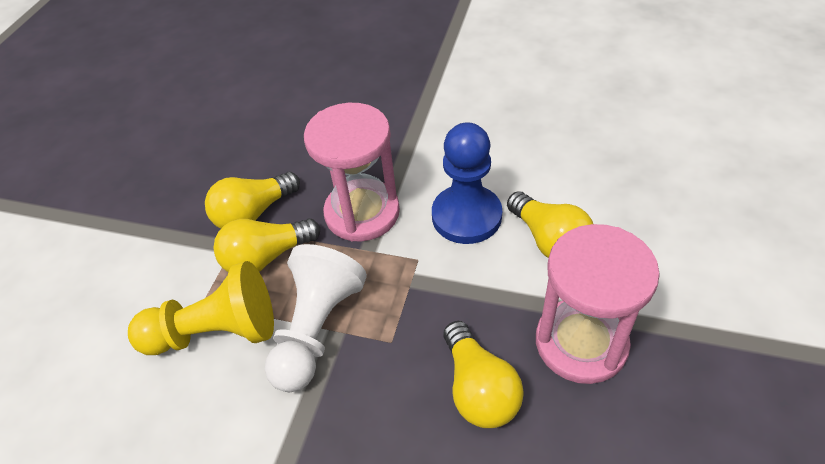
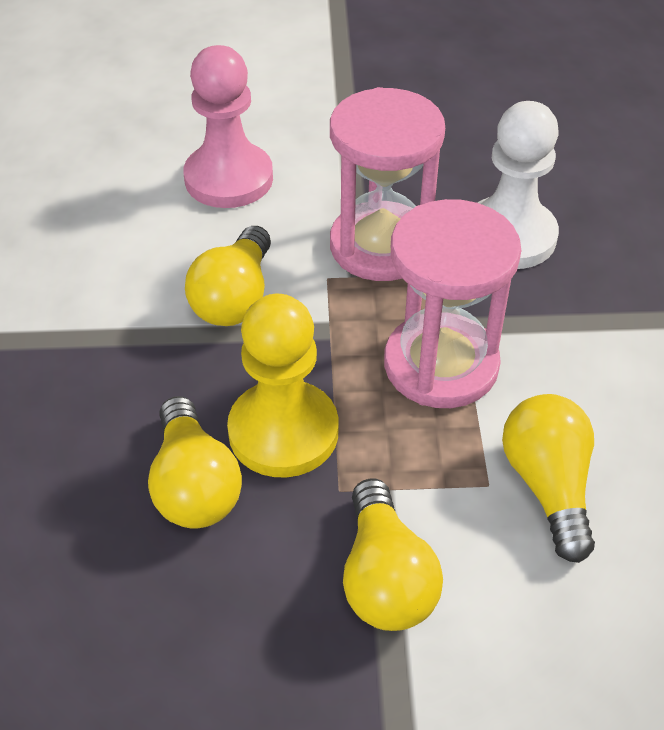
blue pawn: [432,122,502,244] = 1 -> none = 0
pink pawn: none = 0 -> [183,45,273,208] = 1

